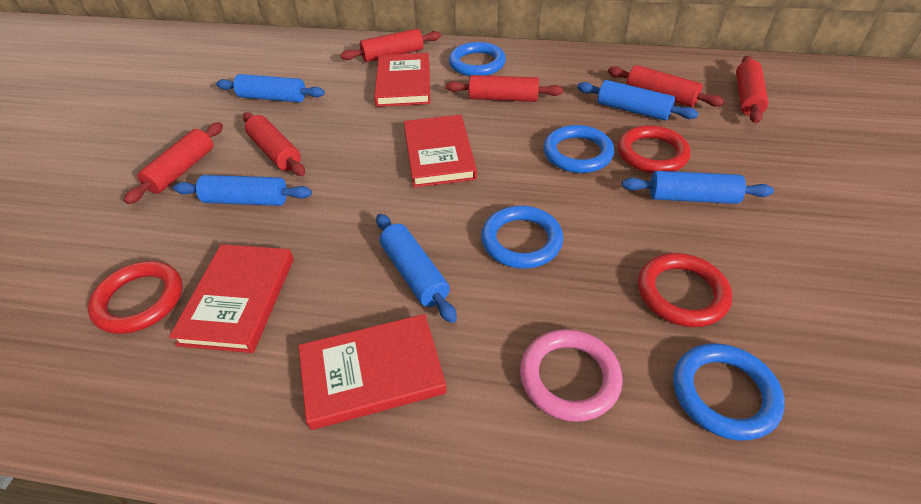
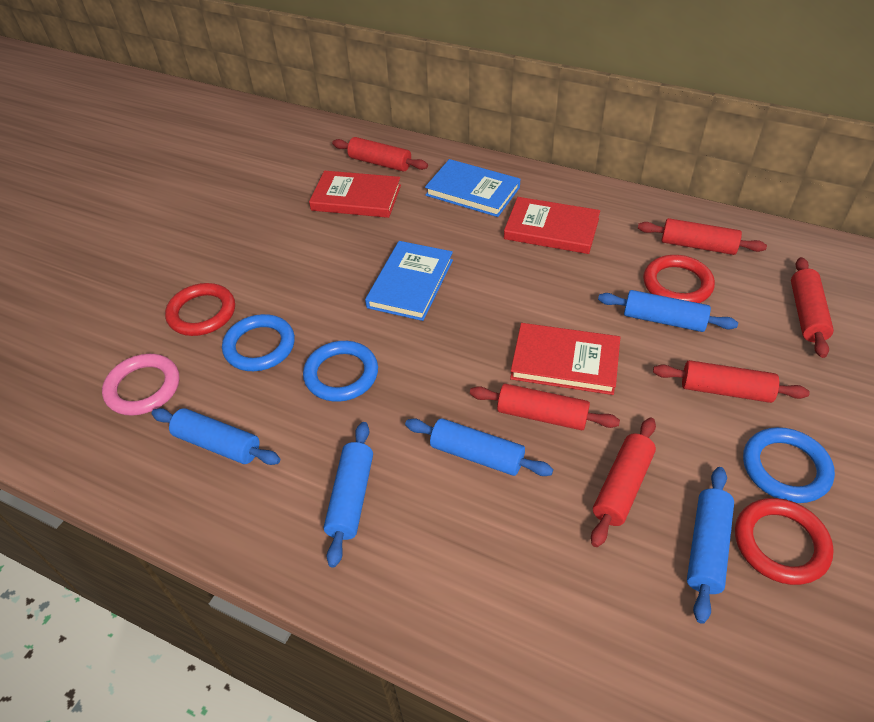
blue book: none = 0 -> [365,241,453,321] [425,159,520,217] = 2
blue ring: [449,42,506,76] [481,206,563,269] [543,125,614,173] [673,343,785,440] = 4 -> [222,314,295,371] [303,341,378,402] [743,427,835,503] = 3
red book: [169,244,294,353] [298,314,447,430] [374,53,430,107] [404,115,477,188] = 4 -> [309,171,401,218] [504,197,600,254] [510,323,620,395] = 3

